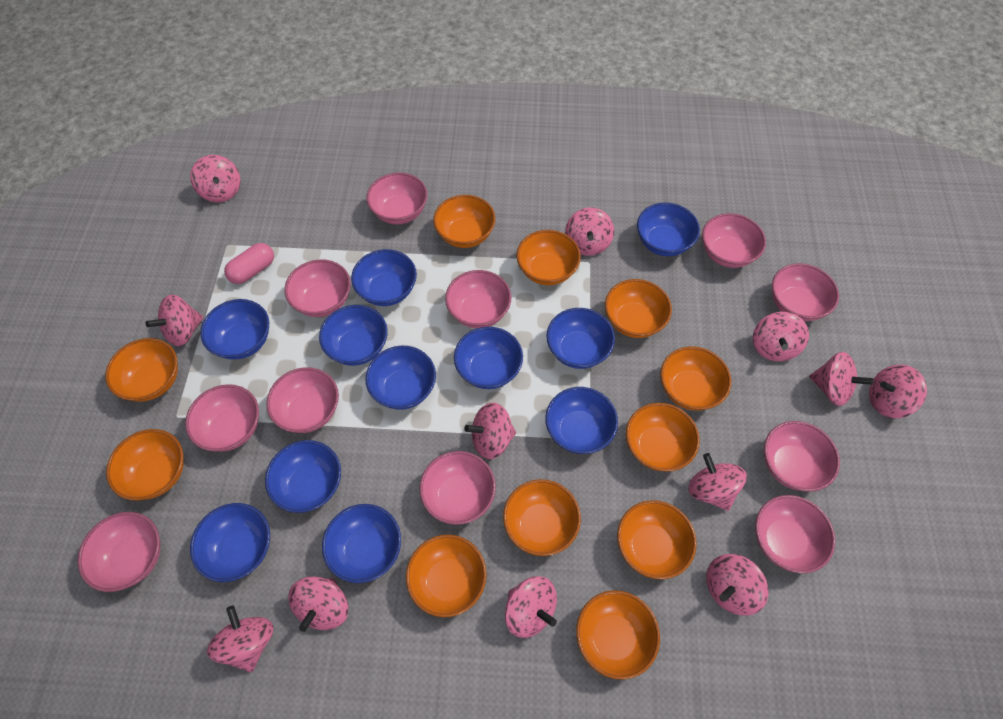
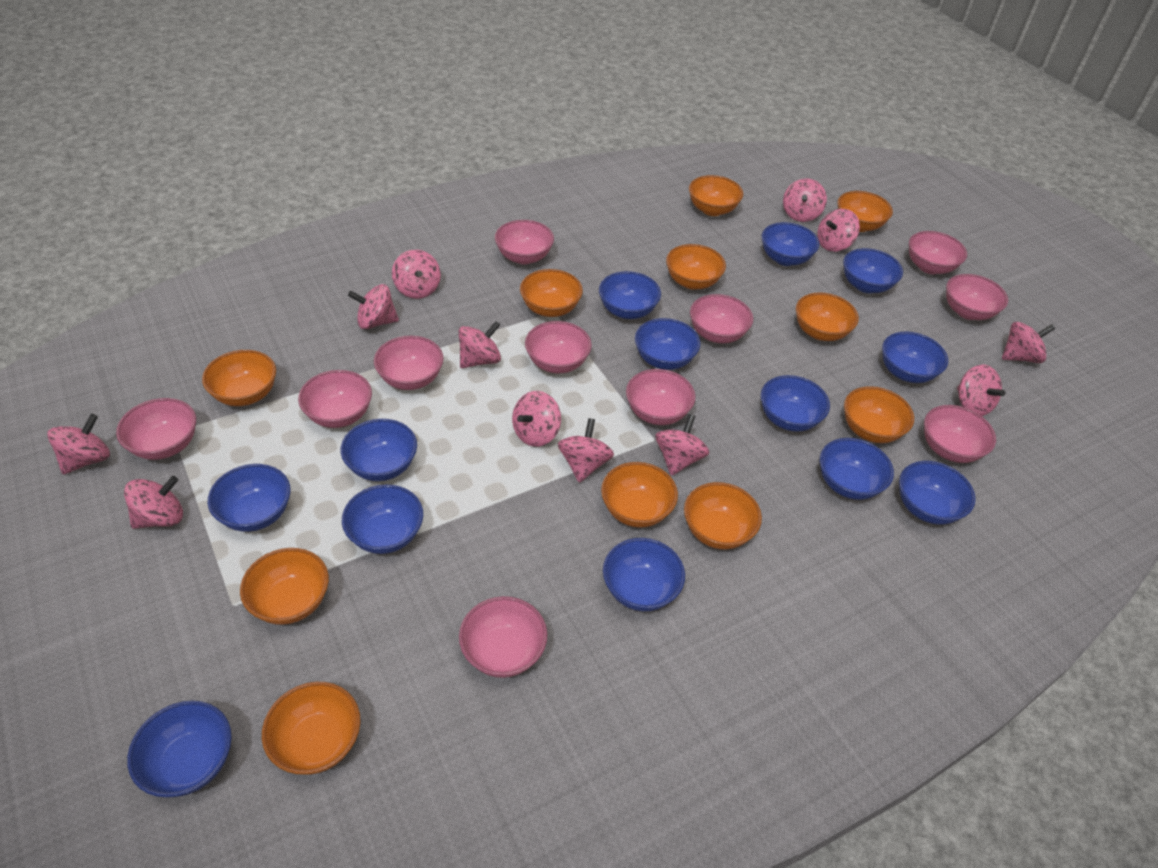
blue bowl: [190,503,270,582] [200,299,269,360] [265,440,341,513] [319,305,388,366] [322,504,401,583] [351,249,417,306] [365,346,436,410] [454,327,523,389] [545,387,618,454] [546,308,615,369] [637,203,700,256] = 11 -> [127,701,232,797] [208,464,290,532] [341,419,417,481] [342,484,423,554] [599,271,661,319] [603,538,685,611] [635,318,700,370] [761,375,830,432] [762,222,819,266] [820,438,894,500] [843,248,903,293] [882,332,948,383] [899,461,976,525] = 13
pink capsule: [224,243,274,284] = 1 -> none = 0

